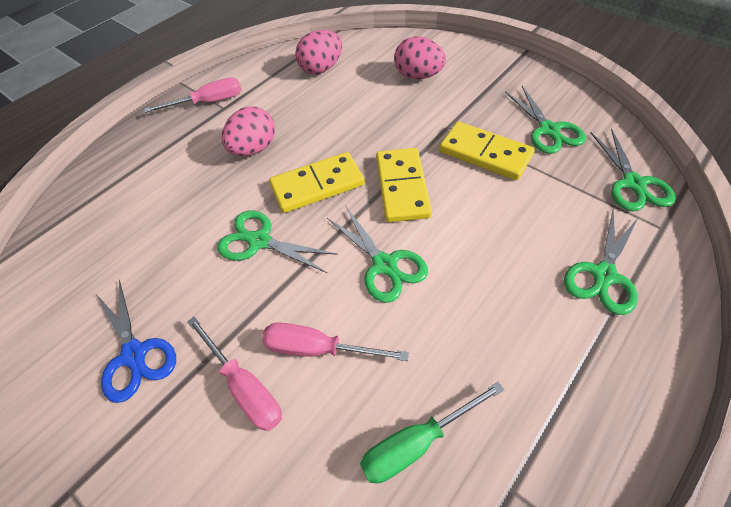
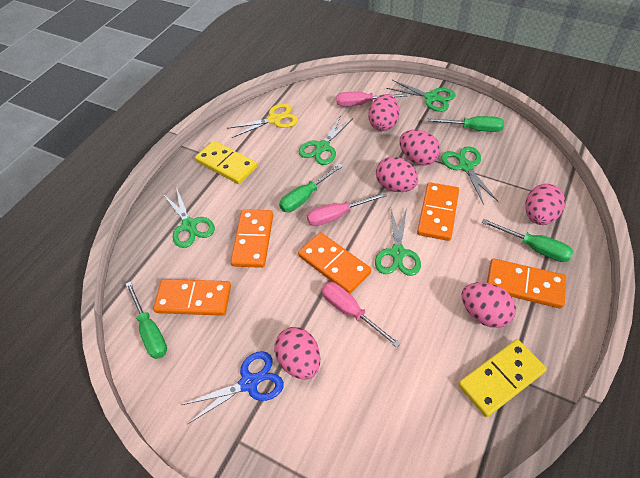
green screwdriver: [360,382,504,483] = 1 -> [126,281,167,359] [279,164,343,212] [427,116,504,132] [481,219,573,262] = 4
orange domino: none = 0 -> [153,279,231,316] [231,209,273,268] [298,232,371,294] [417,182,459,241] [487,259,566,309] = 5
pink egg: [222,106,275,156] [295,30,342,74] [394,36,446,80] = 3 -> [274,327,320,380] [369,94,400,131] [376,156,418,192] [399,130,440,166] [462,282,516,328] [525,184,565,225] = 6
yellow domino: [269,152,365,213] [376,148,432,222] [439,121,535,180] = 3 -> [195,141,258,184] [458,339,547,417] = 2
yellow scissors: none = 0 -> [227,103,298,138] = 1

